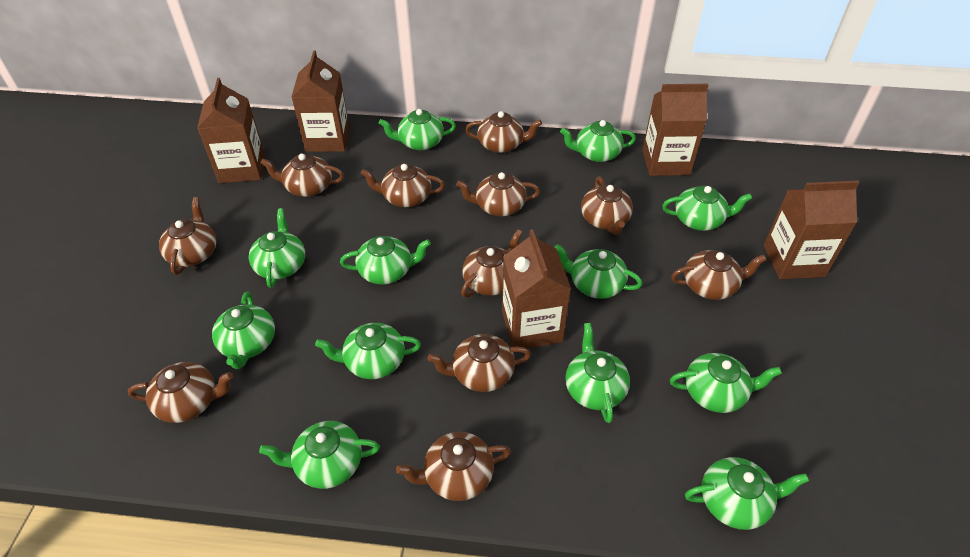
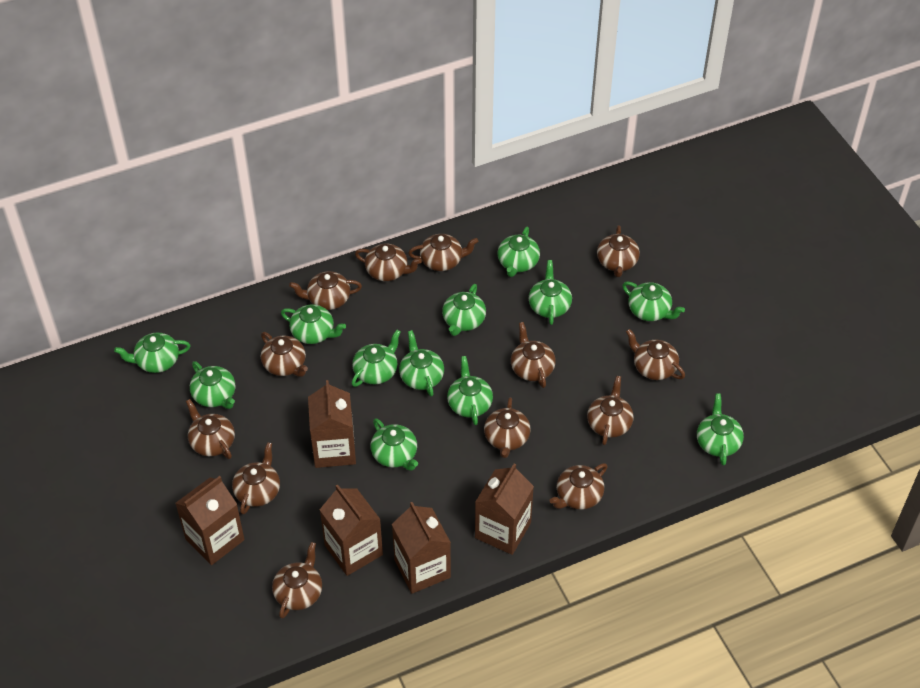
brown teapot: [128,362,233,423] [159,197,216,275] [260,154,344,197] [361,164,445,207] [396,432,511,501] [428,334,531,392] [456,172,540,216] [461,229,523,297] [465,111,542,153] [581,176,633,235] [671,250,767,300] = 11 -> [186,399,235,459] [232,442,280,514] [261,332,308,377] [272,542,322,619] [289,271,362,310] [355,244,422,281] [408,234,478,271] [484,397,531,458] [511,322,556,388] [550,463,608,510] [587,376,634,445] [597,225,640,277] [626,329,685,380] = 13

